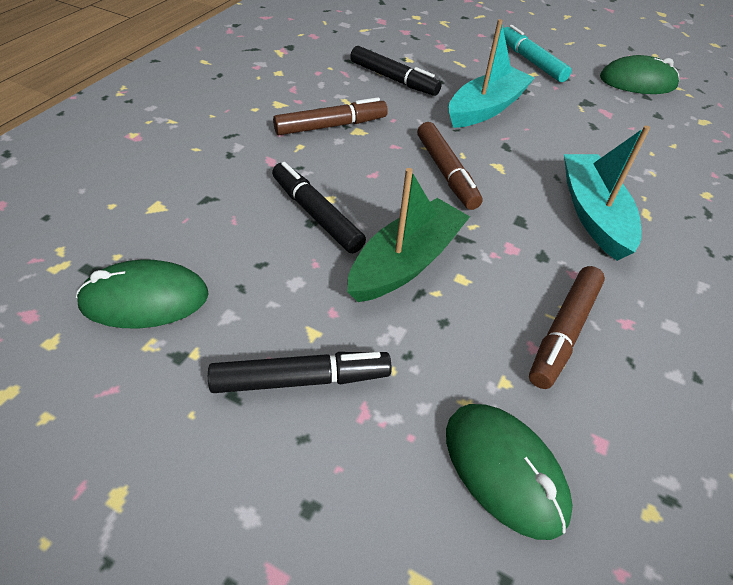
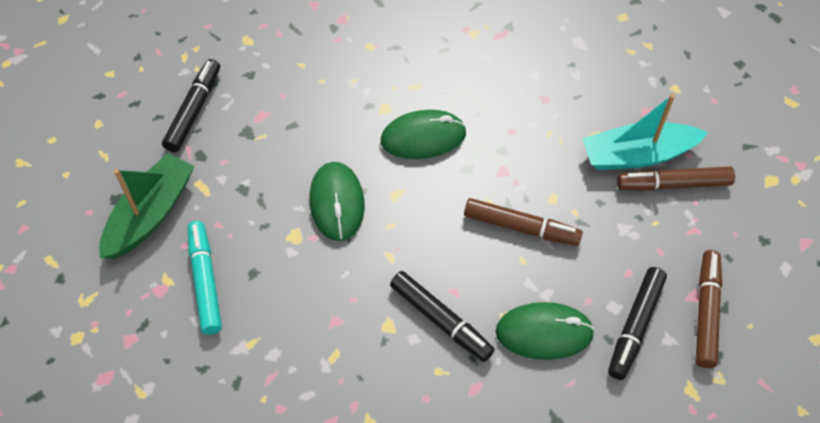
turquoise boat: [449,19,535,128] [564,126,650,261] = 2 -> [582,94,708,170] = 1

